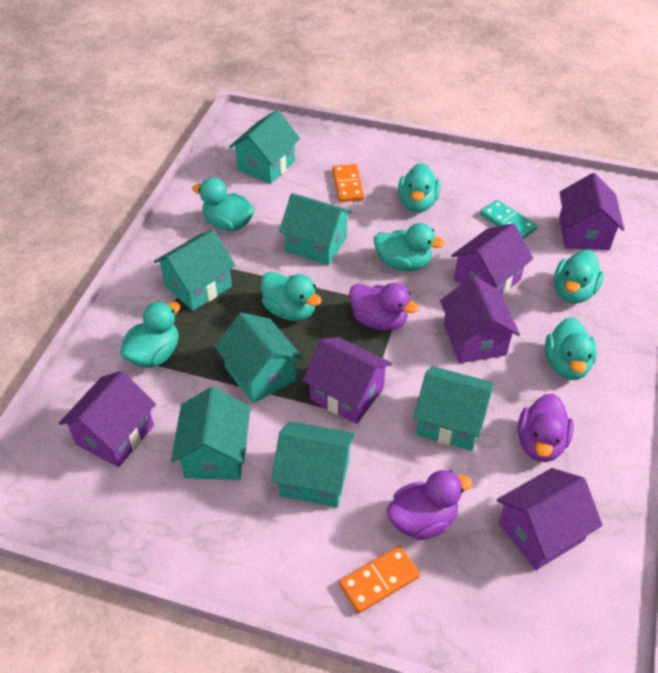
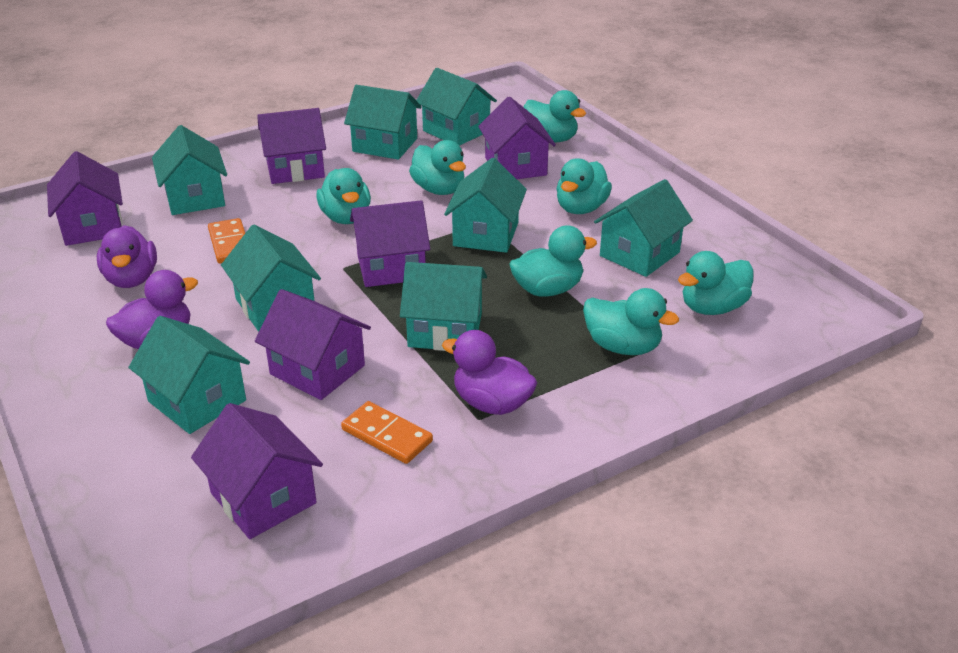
turquoise domino: [480,200,537,239] = 1 -> none = 0
turquoise house: [154,230,236,311] [171,387,250,480] [214,313,303,404] [229,110,300,184] [271,421,356,508] [279,193,353,265] [414,366,494,451] = 7 -> [128,316,250,434] [152,125,227,215] [221,225,321,331] [344,85,422,160] [400,262,487,351] [416,68,497,146] [444,158,527,253] [594,179,693,277] = 8

